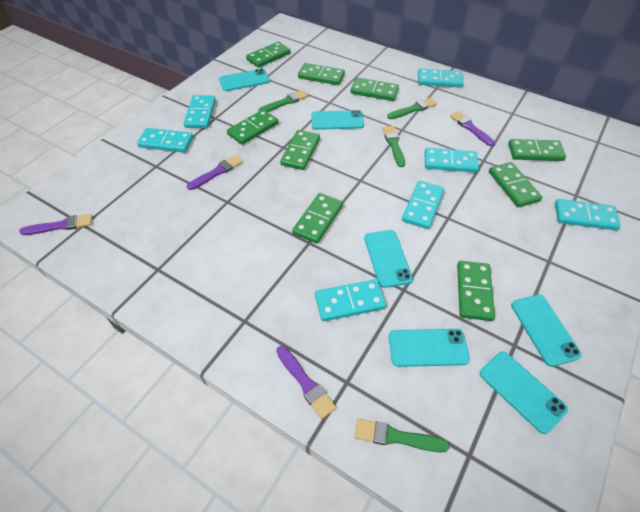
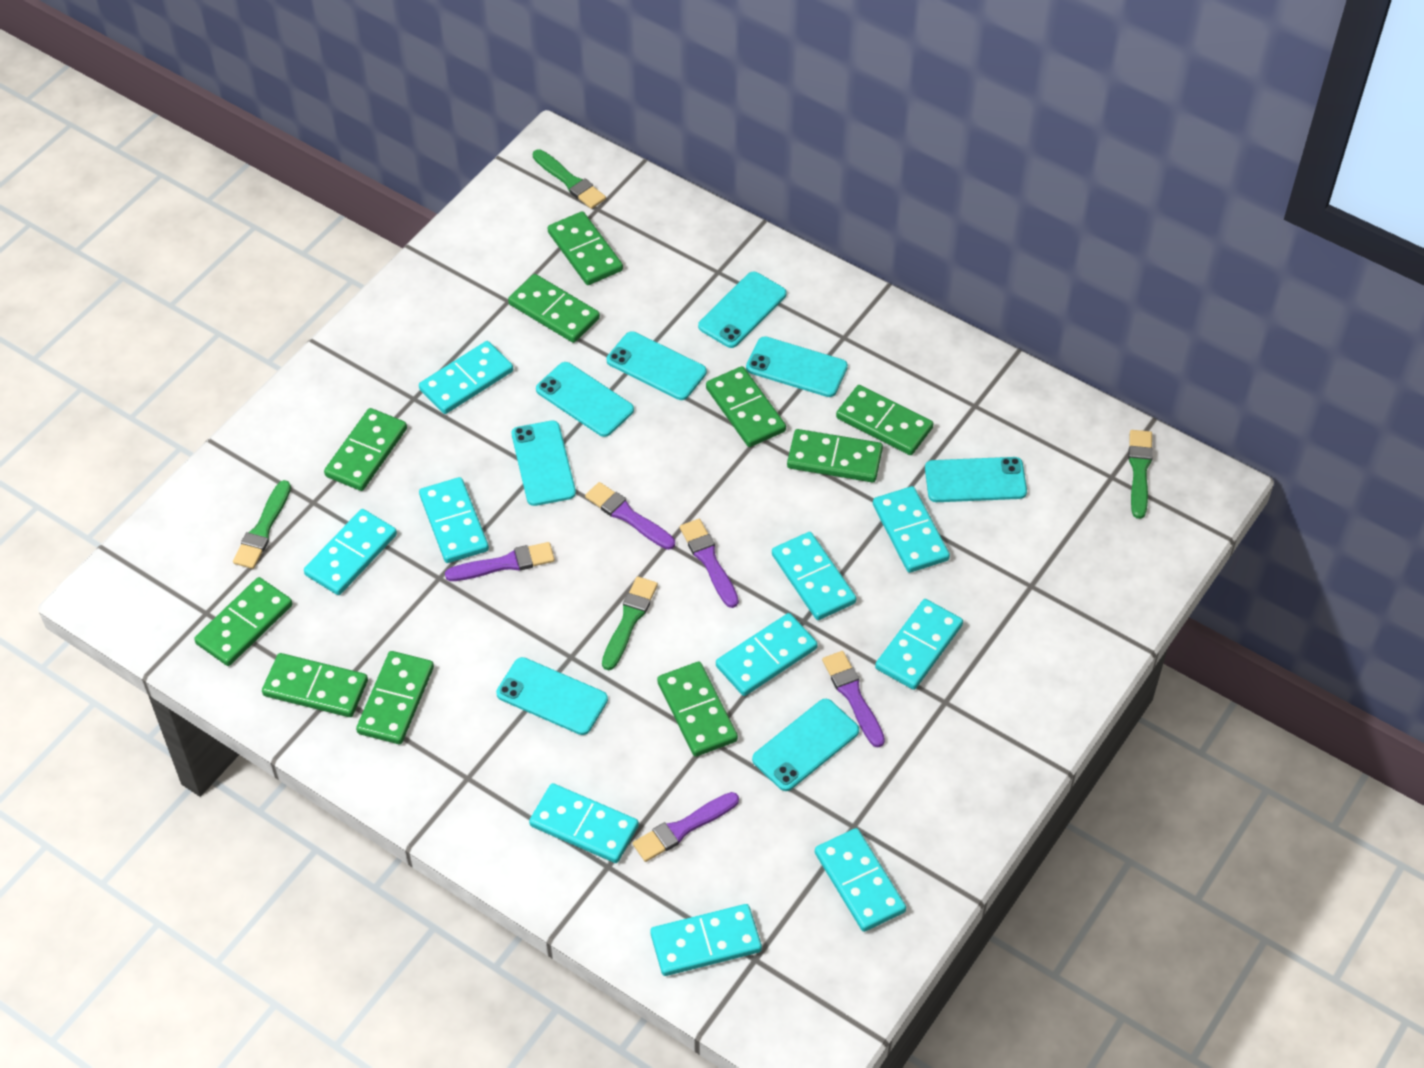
green domino: [227,109,279,145] [246,42,291,68] [280,130,320,170] [292,193,343,244] [298,63,345,85] [351,78,399,101] [457,261,495,321] [489,162,542,207] [508,139,566,161] = 9 -> [194,577,293,666] [262,653,368,717] [324,408,407,491] [356,651,434,744] [508,274,600,343] [548,211,623,285] [657,662,738,757] [706,366,786,447] [787,429,883,482] [836,385,933,455] = 10
purple brush: [19,214,92,235] [187,155,243,190] [276,346,336,419] [450,111,495,146] = 4 -> [445,542,555,581] [585,482,675,550] [633,792,739,862] [680,519,739,608] [822,651,885,748] = 5
turquoise domino: [137,128,193,152] [184,95,216,128] [315,279,386,321] [402,181,444,229] [418,69,463,88] [425,148,479,173] [555,199,621,230] = 7 -> [304,509,397,595] [419,341,513,414] [419,477,489,563] [529,783,639,863] [650,904,762,976] [716,613,818,696] [772,532,856,620] [815,828,906,932] [873,486,950,573] [875,599,963,690] = 10
turquoise phone: [219,68,270,91] [311,110,364,130] [364,230,413,288] [389,329,470,367] [480,351,568,434] [511,295,581,367] = 6 -> [496,657,608,735] [512,421,576,506] [536,362,634,437] [607,331,707,400] [698,272,787,348] [746,336,848,397] [752,699,859,791] [925,457,1027,502] = 8

